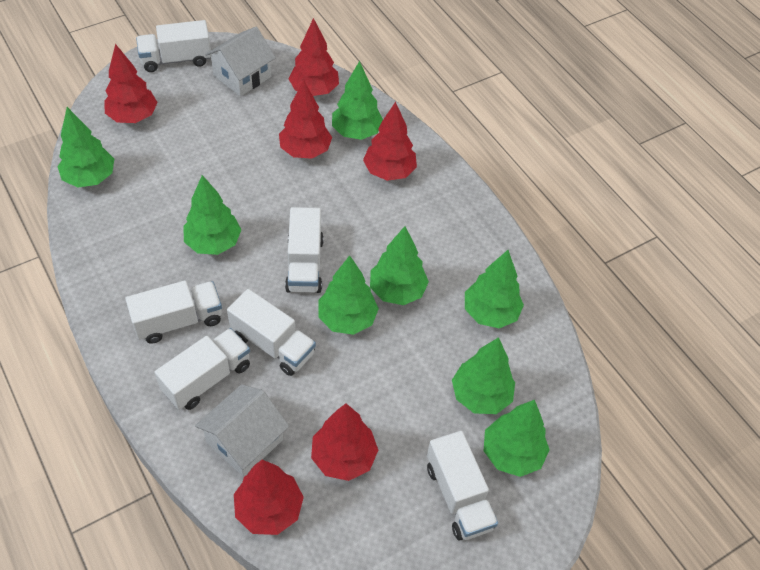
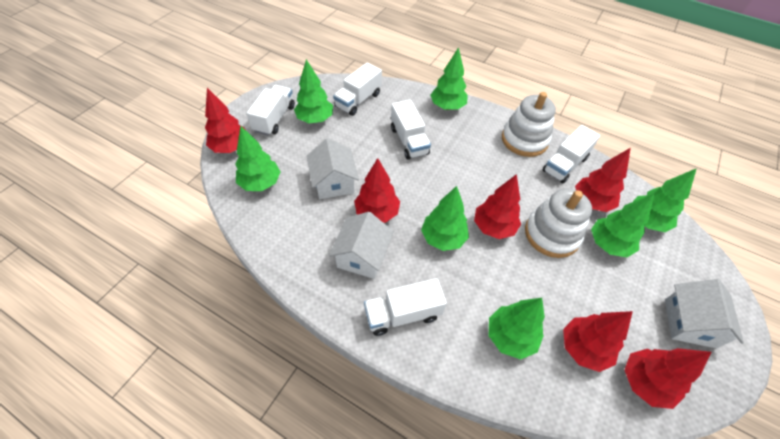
green tree: [57,107,114,187] [184,175,242,255] [318,255,379,335] [332,61,383,140] [370,226,429,305] [452,337,515,414] [465,250,524,328] [484,400,550,477] = 8 -> [235,126,281,191] [294,59,333,123] [421,186,469,251] [431,47,468,110] [489,298,545,360] [591,194,654,257] [633,168,697,232] = 7
white house: [195,384,289,477] [205,27,276,96] = 2 -> [307,138,359,199] [329,212,394,279] [665,279,744,348] = 3
white stacking toy: none = 0 -> [502,92,556,157] [525,189,592,258] = 2
white truck: [125,281,222,344] [136,20,211,72] [154,328,250,410] [227,289,316,376] [285,207,324,293] [427,431,498,541] = 6 -> [247,85,295,136] [333,62,382,116] [364,278,447,336] [391,100,431,160] [542,125,600,183] = 5

